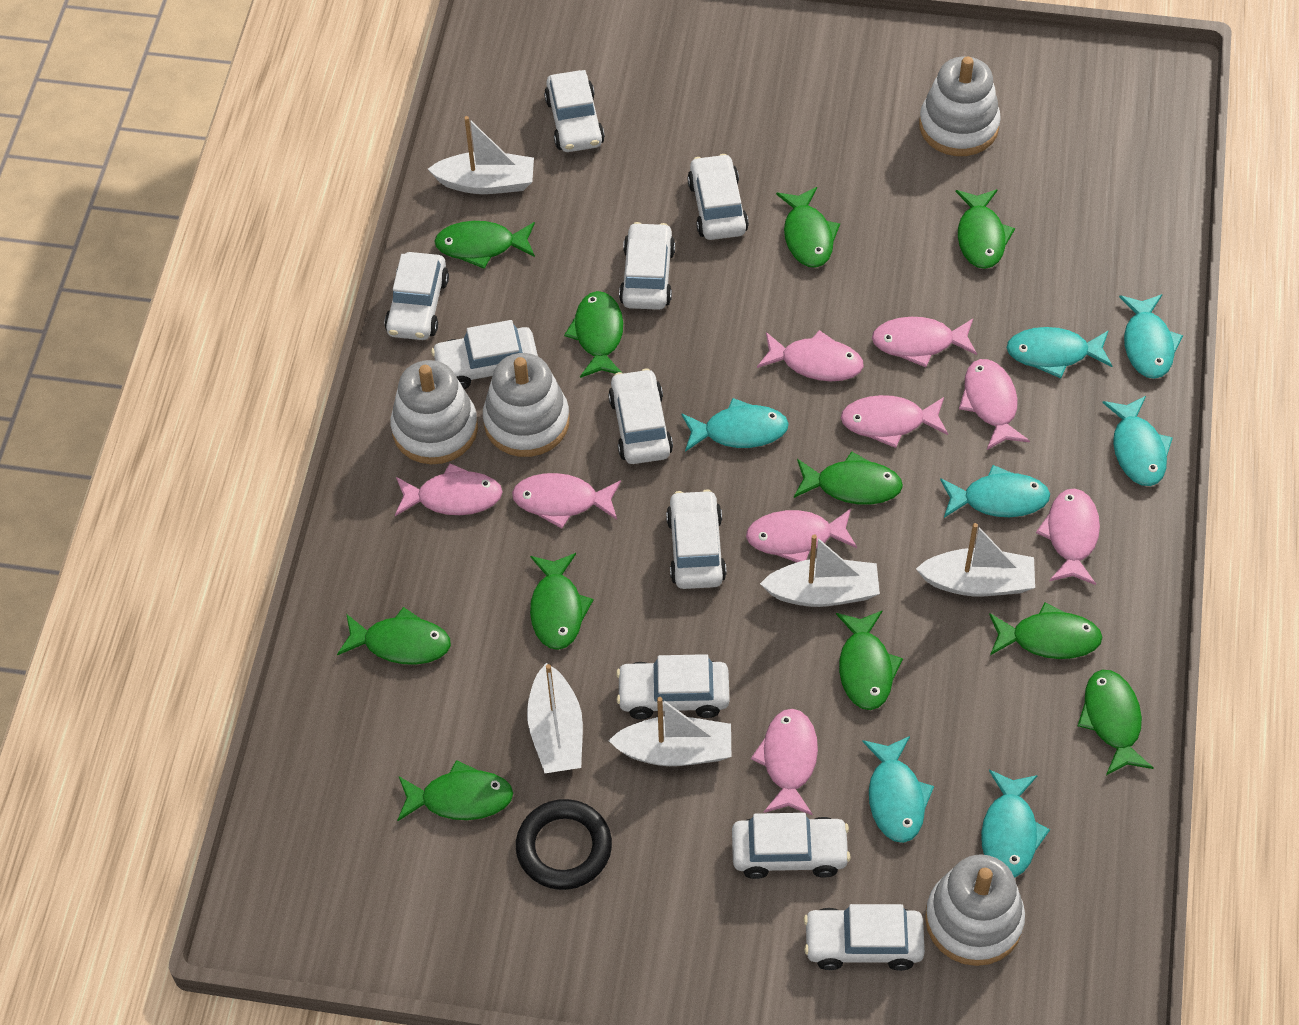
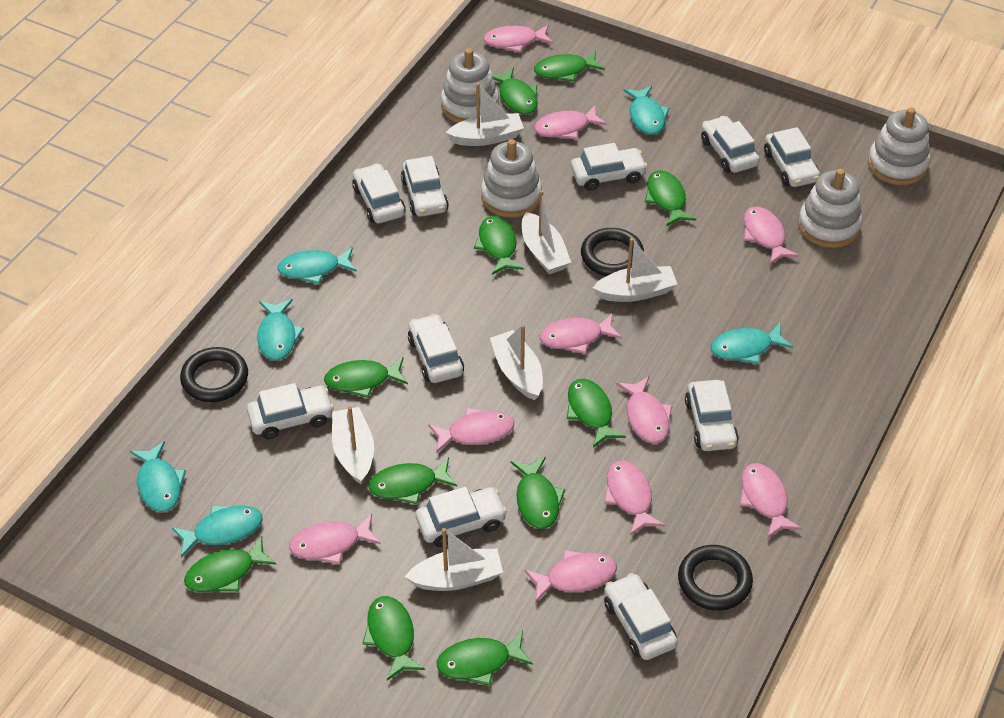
black ring: [516,799,612,890] = 1 -> [180,347,248,402] [581,228,644,276] [678,545,753,611] = 3
pink fish: [395,463,503,516] [512,473,621,529] [746,508,857,562] [751,709,818,815] [757,330,864,381] [841,395,948,448] [872,317,977,367] [959,359,1030,450] [1036,488,1100,585] = 9 -> [289,514,381,564] [428,408,514,453] [483,25,553,53] [525,550,617,602] [534,106,607,139] [540,313,622,354] [604,461,665,535] [616,376,673,443] [740,463,802,538] [744,207,799,264] = 10
turquoise fish: [681,398,789,452] [862,736,934,843] [940,465,1050,518] [981,770,1050,878] [1006,327,1112,378] [1103,396,1173,486] [1119,294,1183,379] = 7 -> [130,441,186,512] [172,505,262,558] [257,299,304,361] [277,247,357,284] [623,86,669,135] [710,323,793,364] = 6
white boat: [428,116,534,194] [527,663,583,773] [608,697,731,766] [760,534,880,607] [916,523,1035,596] = 5 -> [332,406,374,484] [405,528,503,591] [446,83,524,146] [490,325,543,400] [522,190,571,274] [593,238,677,302] = 6

